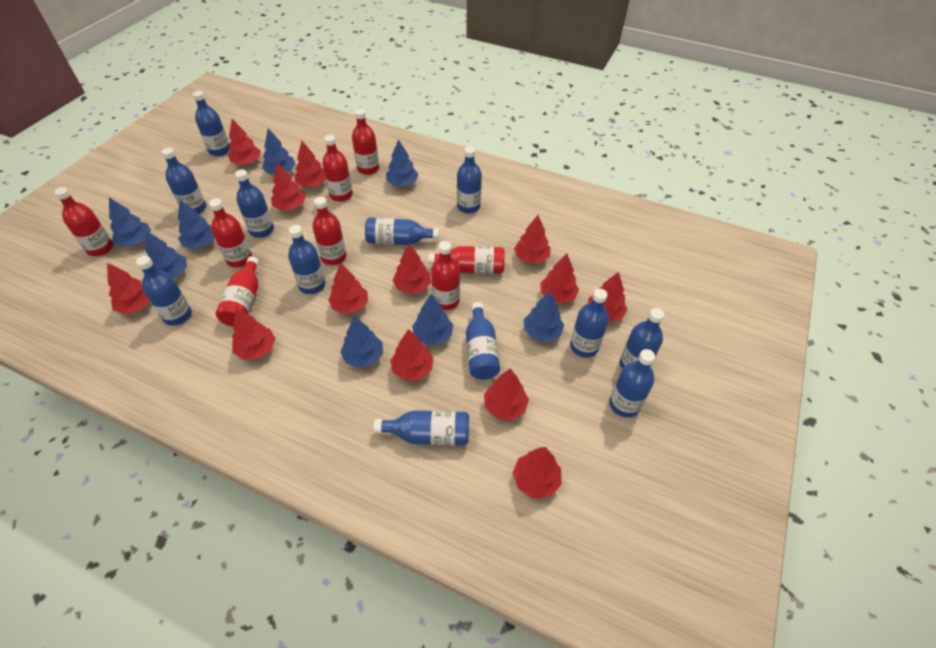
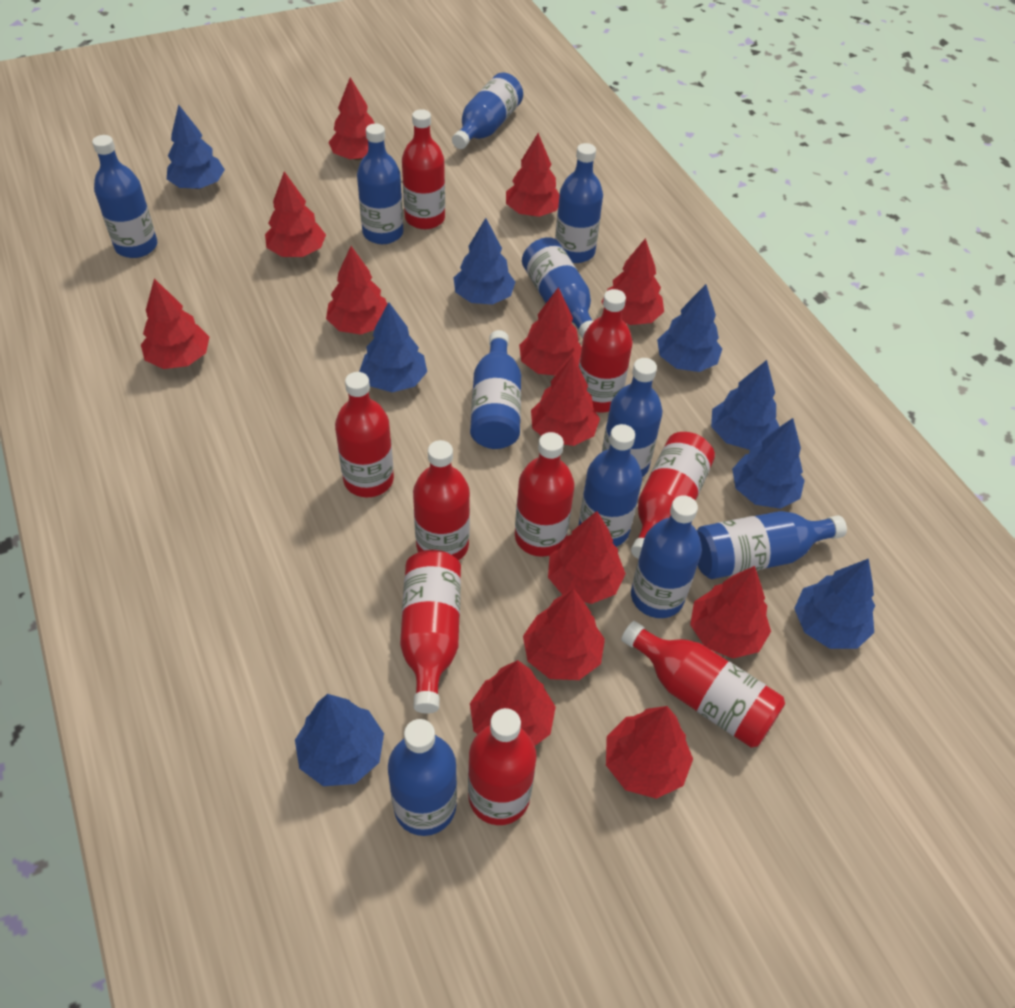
blue bottle: [136,256,192,326] [162,148,206,214] [193,91,230,156] [235,170,274,238] [288,225,325,294] [365,218,439,245] [374,410,469,445] [457,147,482,214] [466,302,500,380] [570,289,609,358] [609,349,655,418] [620,308,664,369] = 12 -> [92,135,157,258] [357,124,403,244] [388,719,457,836] [452,72,523,149] [470,330,521,449] [522,237,593,339] [555,143,603,263] [579,424,642,547] [602,358,663,477] [631,495,702,618] [697,511,847,579] = 11
red bottle: [54,187,113,256] [209,198,252,267] [215,256,259,326] [312,197,347,265] [322,135,353,202] [352,109,379,175] [428,246,505,274] [431,241,460,310] = 8 -> [335,372,394,497] [400,550,461,714] [402,109,445,229] [413,440,470,561] [468,708,537,825] [515,432,574,557] [579,289,633,412] [621,621,785,748] [631,432,715,559] = 9

